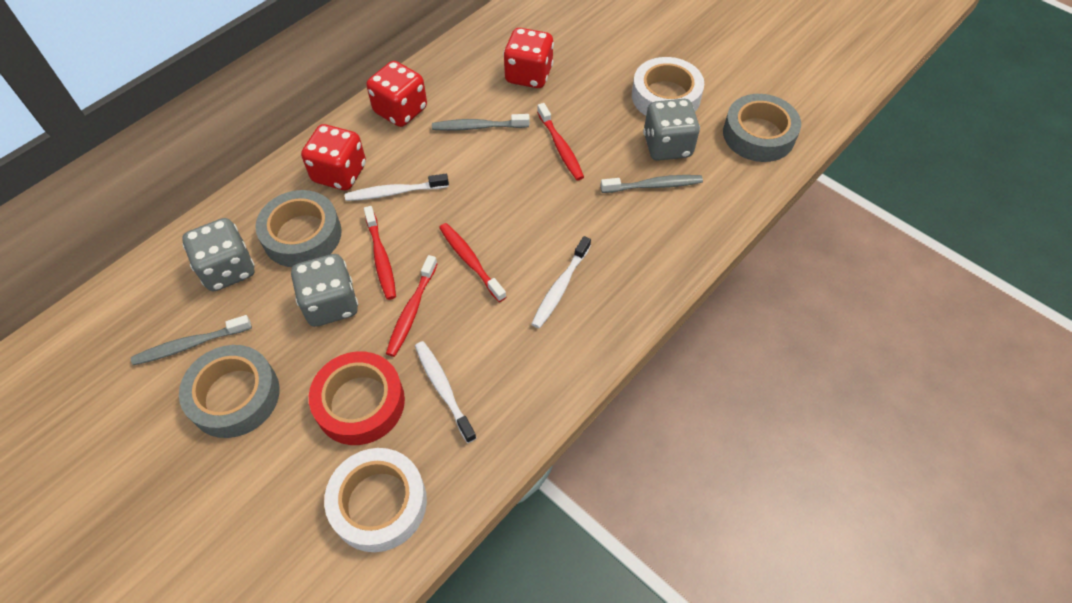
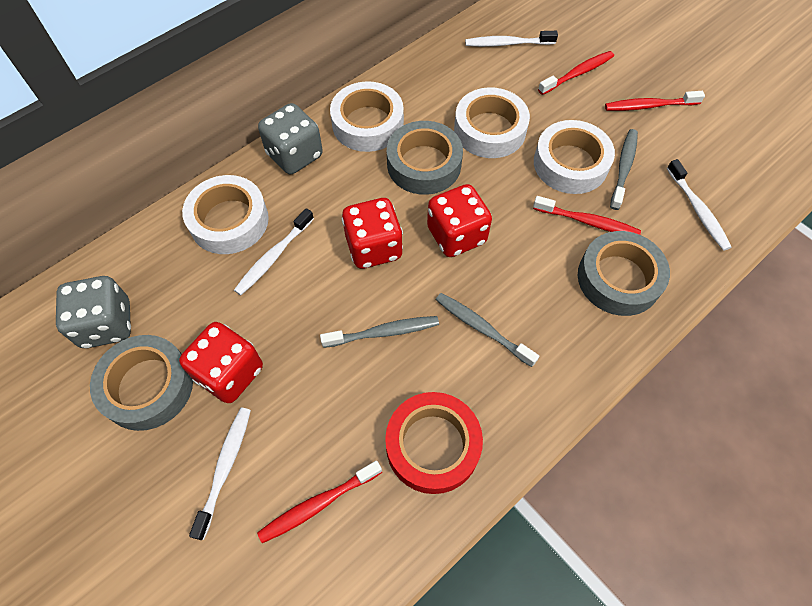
grey dice: [182,218,255,291] [291,254,358,327] [643,99,700,161] = 3 -> [56,276,131,348] [258,103,323,174] = 2
white tape: [324,448,427,552] [632,57,704,116] = 2 -> [182,175,269,254] [330,81,404,152] [454,87,530,158] [534,120,615,194] = 4
white toothbrush: [345,174,449,201] [415,341,477,443] [531,236,591,328] = 3 -> [189,407,251,540] [234,208,314,295] [465,31,558,47] [667,159,732,251] = 4

